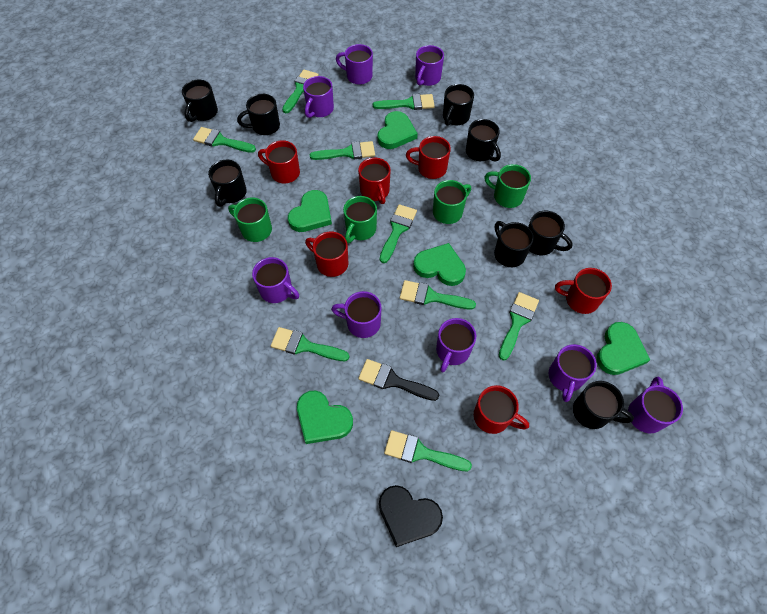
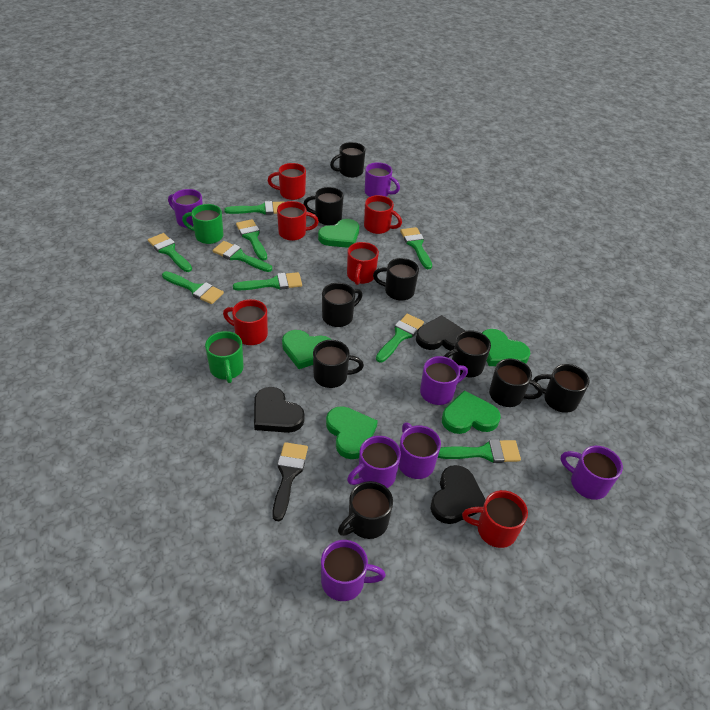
black heart: [379,485,443,547] = 1 -> [254,387,305,433] [416,315,465,351] [430,465,486,524] = 3
black mug: [182,80,218,122] [208,160,247,207] [237,94,280,135] [443,84,474,126] [466,119,501,162] [494,221,534,267] [528,211,573,255] [573,381,634,429] = 8 -> [303,187,344,225] [313,340,364,388] [322,283,363,327] [330,142,366,178] [338,481,393,539] [373,258,419,301] [444,330,491,377] [489,359,543,407] [533,364,590,413] = 9
green mug: [228,197,272,242] [343,196,377,243] [433,180,471,224] [484,164,531,208] = 4 -> [182,204,223,244] [205,331,244,383] = 2
purple mug: [252,257,299,303] [303,76,334,118] [331,291,382,338] [336,44,373,85] [415,45,444,86] [436,318,476,372] [549,344,596,402] [628,377,683,433] = 8 -> [168,189,203,228] [321,540,386,601] [347,436,401,488] [365,162,400,197] [399,422,441,479] [420,356,468,405] [561,446,623,500] = 7

